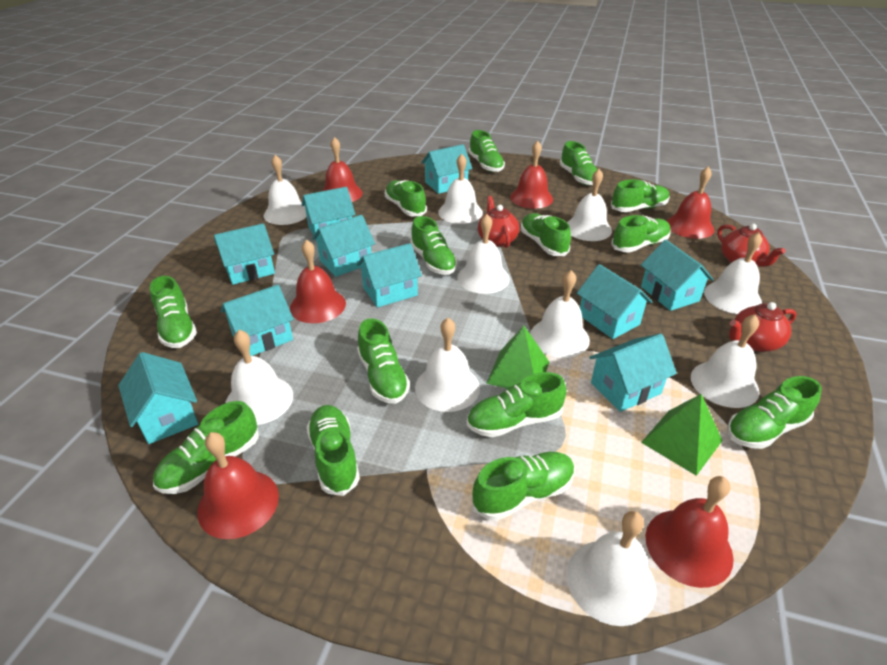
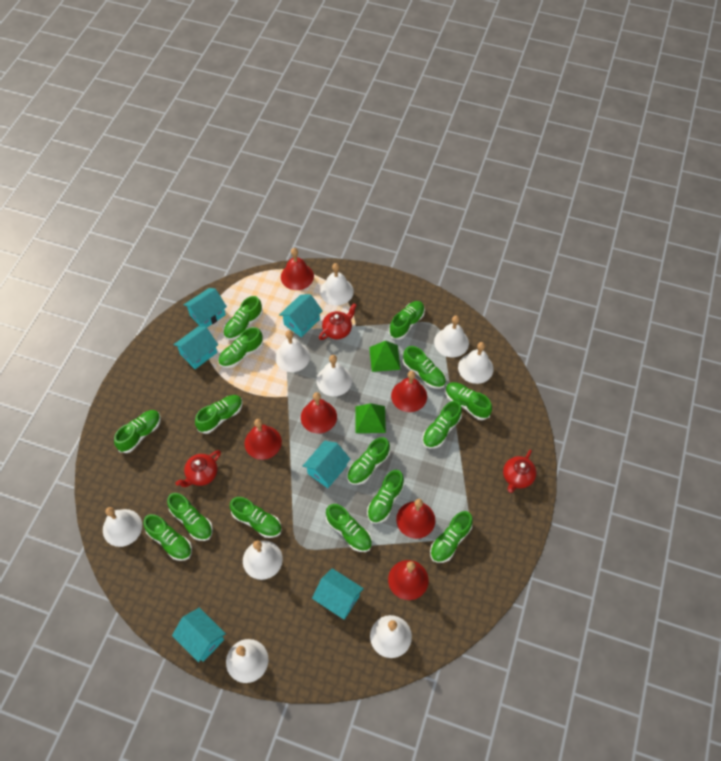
green shoe: [150,276,197,348] [153,401,259,494] [307,405,360,496] [357,318,410,404] [385,180,427,216] [410,216,457,275] [467,372,567,437] [469,130,505,172] [472,452,575,521] [521,213,571,256] [560,141,598,185] [611,179,670,212] [611,215,671,252] [727,376,822,449] = 14 -> [114,410,161,453] [143,514,192,561] [167,493,213,541] [195,395,243,434] [218,327,263,368] [223,296,263,340] [230,497,282,538] [326,504,372,552] [347,437,390,485] [367,470,404,524] [389,301,425,340] [403,346,446,389] [422,401,462,449] [430,511,473,563] [445,382,492,420] = 15
turquoise house: [118,352,198,444] [214,223,275,285] [221,285,294,356] [302,187,355,241] [312,215,375,277] [357,243,422,307] [421,144,472,194] [577,264,652,339] [589,334,677,412] [641,240,714,311] = 10 -> [172,608,226,662] [174,326,218,369] [184,288,227,327] [279,294,323,337] [303,441,351,488] [312,568,364,620] = 6
white bell: [225,330,293,425] [264,155,307,225] [415,318,480,412] [438,154,483,224] [457,214,510,294] [530,270,590,358] [567,169,612,241] [567,511,657,626] [691,314,760,408] [704,232,762,314] = 10 -> [103,507,142,547] [226,639,268,683] [243,540,283,580] [275,330,310,372] [316,355,352,396] [320,263,354,305] [370,615,412,658] [434,315,469,358] [458,342,493,384] = 9

